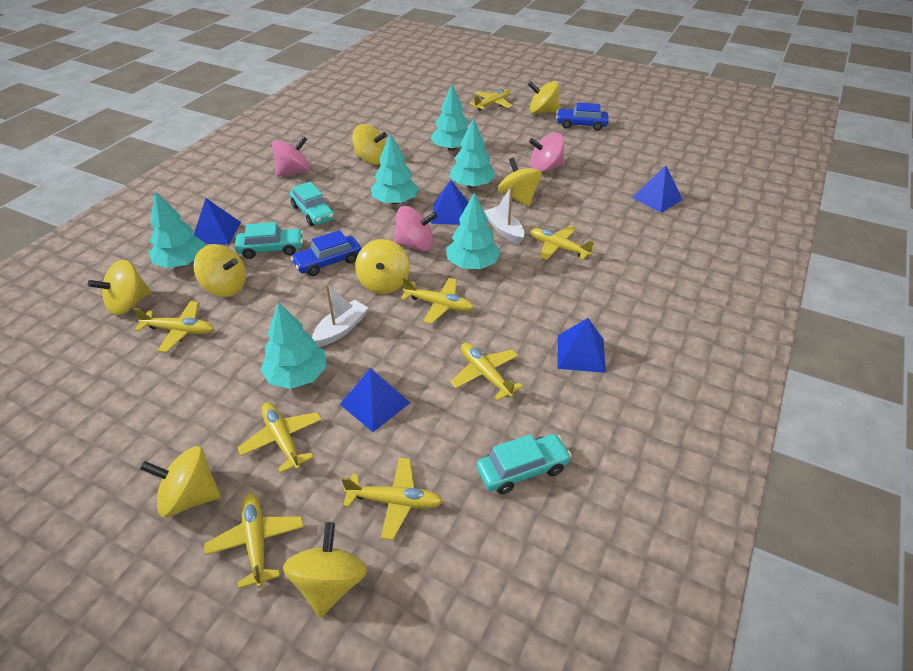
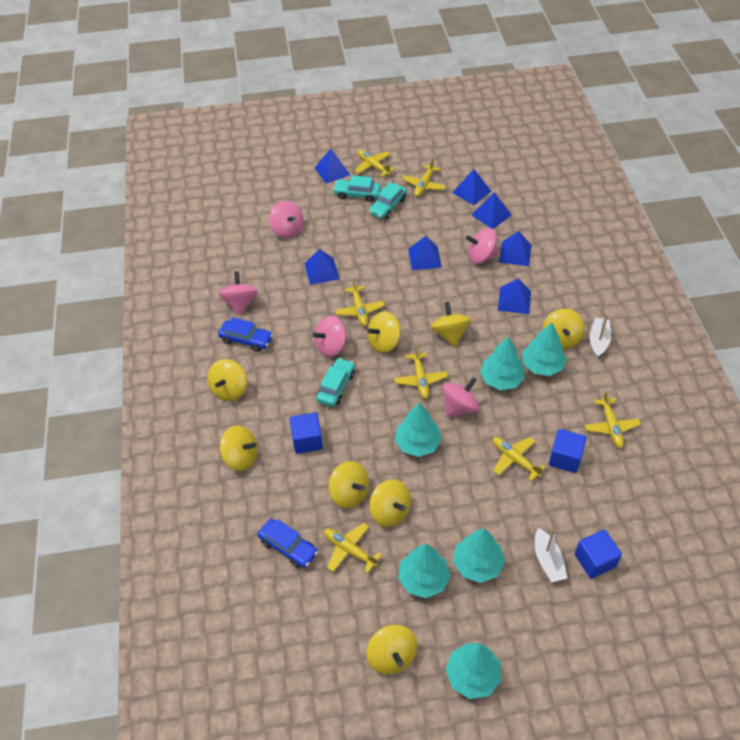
blue cube: none = 0 -> [289,413,323,454] [549,429,587,473] [575,530,622,579] = 3
blue pyramid: [194,198,241,245] [340,368,410,432] [431,180,469,225] [558,318,606,373] [632,165,683,213] = 5 -> [304,249,339,285] [315,149,350,184] [408,236,442,270] [452,169,491,205] [472,192,511,229] [498,279,531,314] [499,231,532,266] = 7
pink spinning top: [272,136,310,177] [393,206,438,251] [529,133,565,172] = 3 -> [218,271,258,316] [269,201,304,239] [313,316,347,357] [443,377,480,417] [466,228,498,264] = 5
yellow plane: [133,301,214,352] [204,493,304,589] [237,403,322,473] [341,458,443,540] [401,278,474,324] [450,343,523,401] [469,89,512,111] [531,226,595,260] = 8 -> [324,522,382,573] [335,279,385,327] [355,150,395,177] [394,346,448,399] [402,158,446,197] [493,437,546,481] [585,391,641,448] = 7

